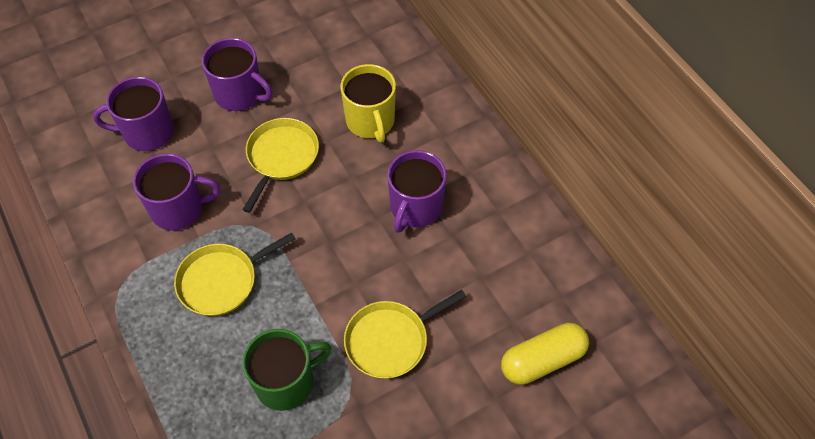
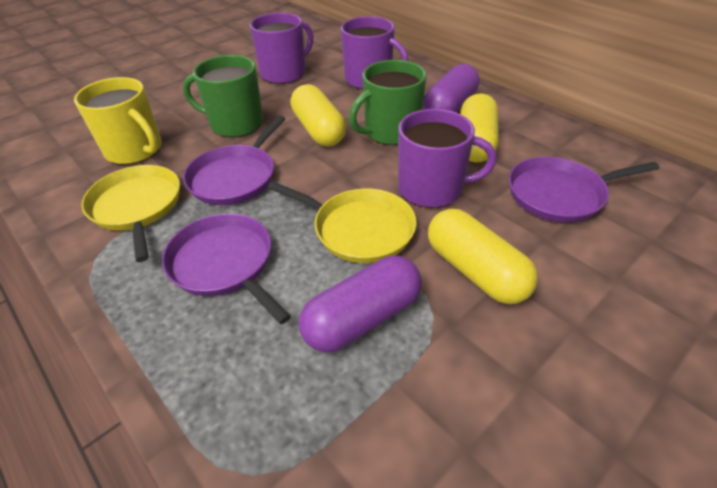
green mug: [242,329,331,411] = 1 -> [183,55,263,137] [349,60,427,145] = 2
purple capsule: none = 0 -> [299,256,422,353] [423,64,480,112] = 2
purple mug: [93,77,174,151] [133,153,220,231] [202,38,273,111] [387,150,447,233] = 4 -> [250,13,314,84] [341,16,409,89] [398,109,497,208] = 3
purple pan: none = 0 -> [162,213,291,324] [183,115,285,205] [509,157,659,223] = 3
yellow capsule: [501,323,589,385] = 1 -> [290,84,346,146] [428,209,538,304] [460,93,499,162] = 3
yellow pan: [174,232,296,316] [243,118,319,213] [344,290,466,379] = 3 -> [81,165,180,262] [268,181,417,263] = 2

